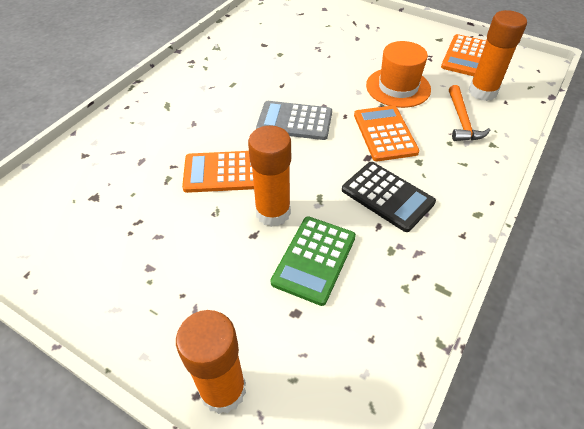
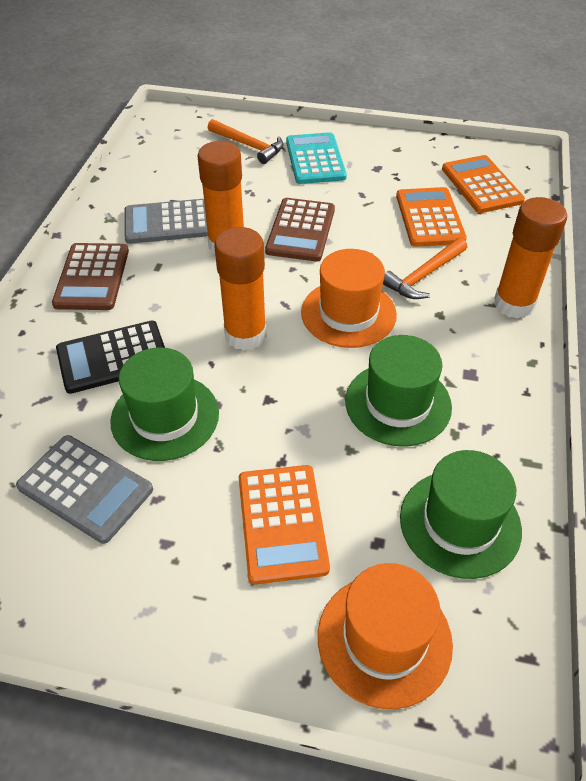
brown calculator: none = 0 -> [52,243,129,310] [265,198,335,261] = 2
green calculator: [271,216,356,306] = 1 -> none = 0
green hat: none = 0 -> [110,347,219,461] [345,335,452,447] [400,450,522,579] = 3
grey calculator: [256,101,332,140] = 1 -> [16,435,153,544] [124,199,208,244] = 2
orange hammer: [449,85,490,141] = 1 -> [208,119,284,164] [383,238,467,299] = 2
orange hat: [366,41,431,108] = 1 -> [301,249,397,348] [318,563,453,709] = 2
turquoise calculator: none = 0 -> [286,132,347,184] = 1

